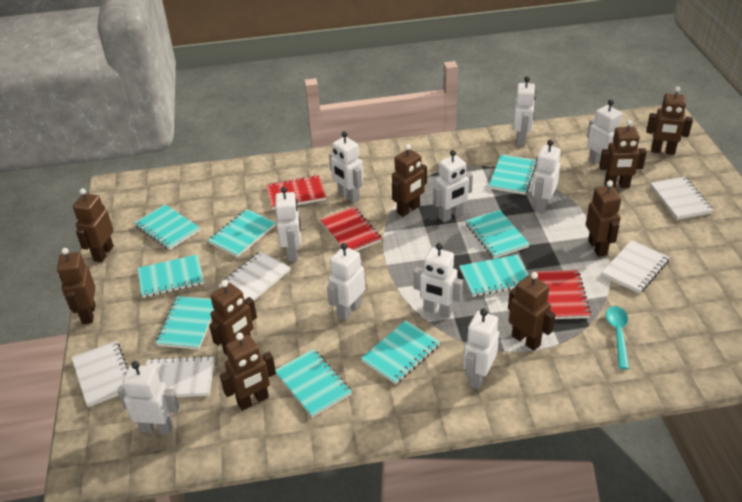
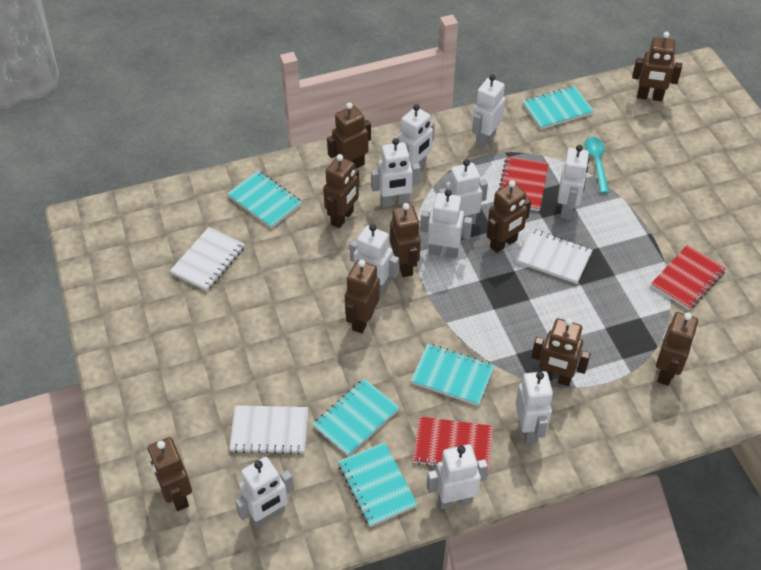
turquoise notebook: [134,204,200,250] [138,254,204,298] [156,296,214,350] [208,209,276,257] [276,349,352,418] [361,320,440,385] [459,254,529,297] [466,210,530,259] [489,154,537,195] = 9 -> [227,171,302,229] [313,379,400,457] [338,442,418,527] [411,344,495,406] [523,86,594,130] = 5
white notebook: [71,341,128,407] [145,356,215,397] [218,251,291,301] [601,240,670,294] [650,176,714,220] = 5 -> [170,227,245,291] [229,405,308,455] [515,229,593,284] = 3

